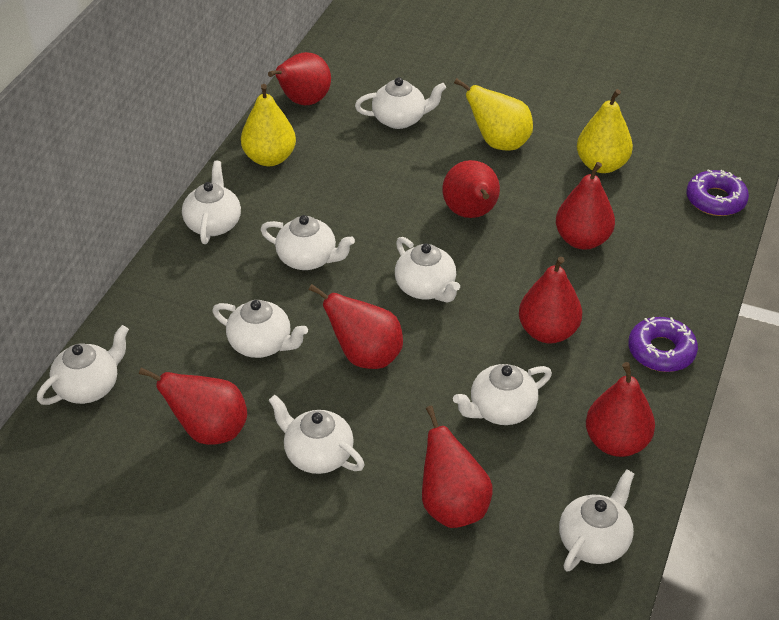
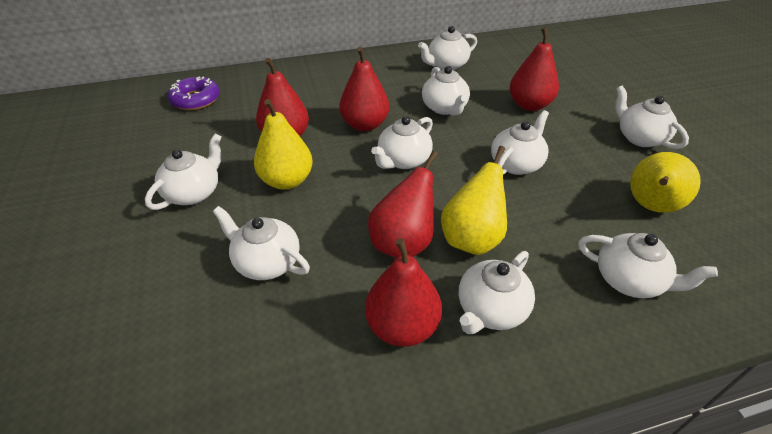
purple donut: [628,316,698,372] [686,169,749,216] = 2 -> [168,76,220,110] = 1
red pear: [139,367,247,445] [268,52,331,105] [309,284,403,369] [422,405,493,528] [442,160,500,218] [519,257,582,343] [556,162,615,250] [586,362,655,457] = 8 -> [256,58,309,136] [339,47,389,131] [365,238,442,347] [368,151,438,258] [510,27,559,111] = 5

